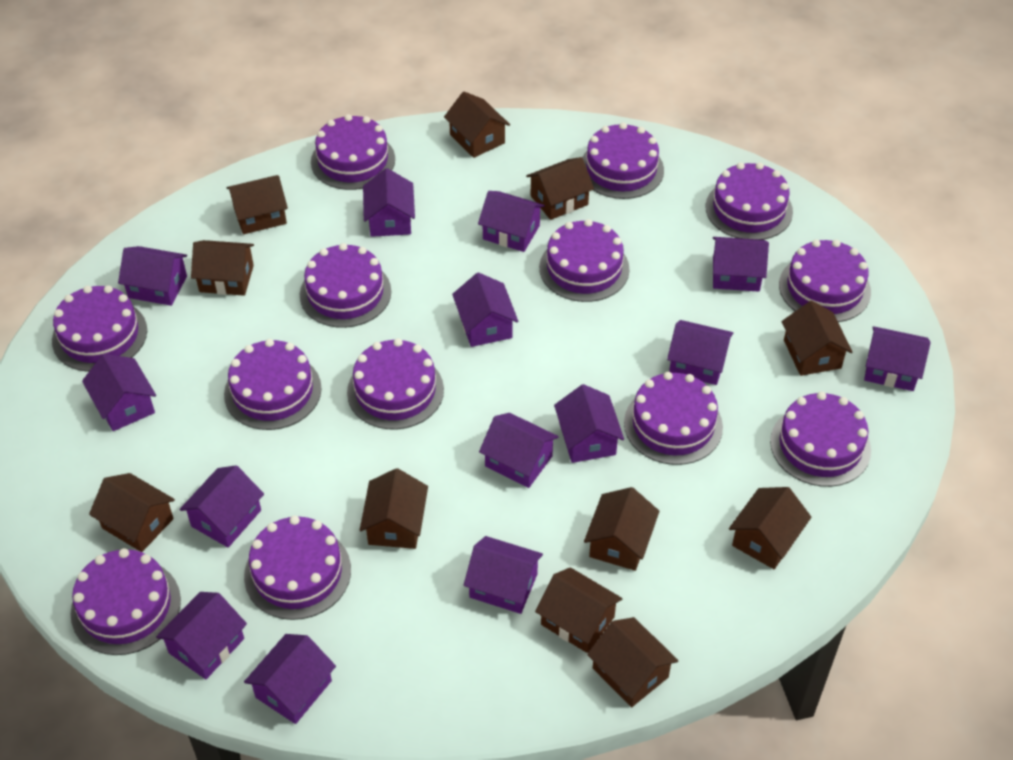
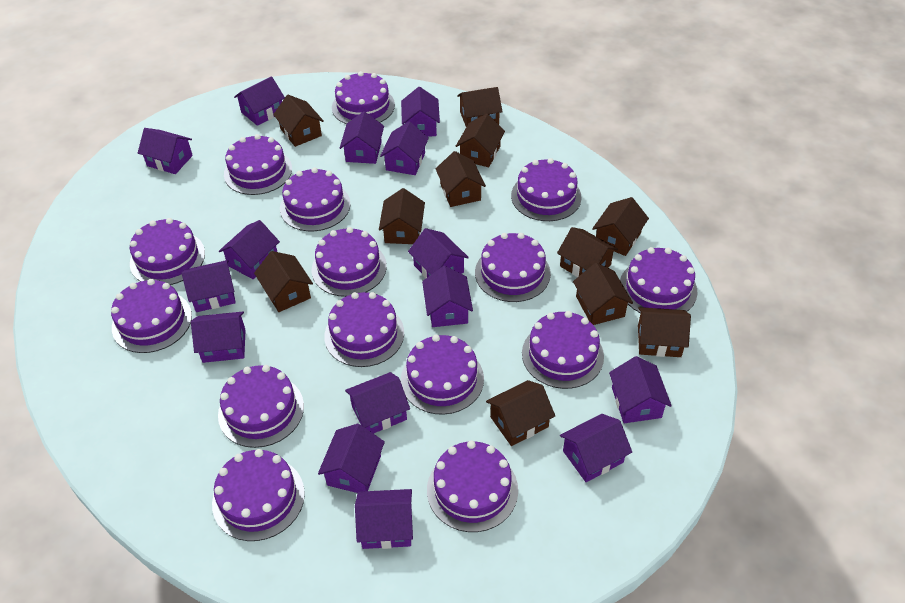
purple cake: [52,285,147,372] [71,548,181,655] [224,339,322,430] [244,515,351,620] [300,243,391,328] [311,114,395,190] [347,338,444,429] [539,219,630,302] [582,123,664,199] [624,372,723,465] [706,162,793,240] [770,392,871,487] [779,240,871,322] = 13 -> [111,279,192,353] [130,218,205,285] [212,449,305,541] [218,365,304,448] [224,134,292,195] [280,168,351,231] [312,227,387,297] [324,292,404,367] [332,71,395,124] [401,335,484,415] [427,441,518,532] [475,233,551,302] [511,158,582,221] [522,311,604,389] [620,247,697,313] = 15
purple house: [82,354,156,431] [118,246,187,306] [156,592,247,679] [179,465,264,547] [244,634,336,724] [363,168,415,237] [452,272,518,347] [464,536,543,614] [478,191,545,252] [479,413,559,488] [554,384,624,463] [667,320,733,385] [713,237,769,292] [864,326,931,391] = 14 -> [138,128,193,174] [181,260,236,312] [191,312,245,363] [219,220,280,279] [234,76,285,126] [318,424,385,493] [340,111,384,164] [345,372,410,434] [355,489,413,549] [380,121,429,175] [401,87,440,137] [408,228,469,278] [422,266,473,327] [560,414,632,482] [609,356,672,423] = 15

